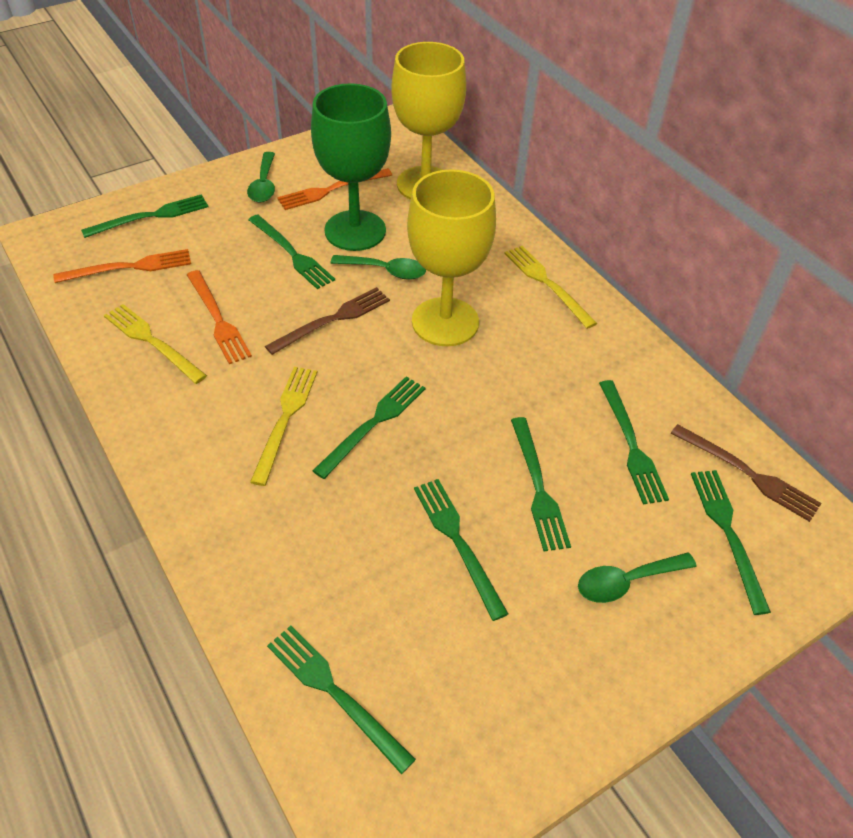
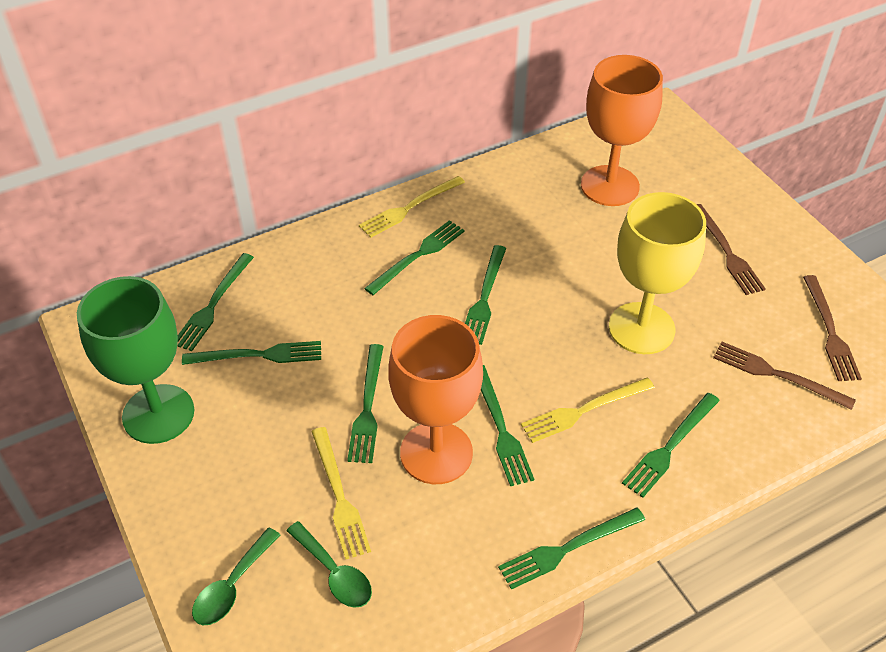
brown fork: [265,287,390,355] [670,424,822,522] = 2 -> [696,204,766,295] [713,342,856,410] [803,275,862,381] = 3
green spoon: [247,152,275,203] [331,255,426,280] [578,552,697,603] = 3 -> [192,528,280,625] [287,521,372,608] = 2
orange fork: [53,249,191,283] [187,270,252,364] [277,168,392,210] = 3 -> none = 0
orange goblet: none = 0 -> [388,315,483,484] [581,55,663,206] = 2
yellow goblet: [391,42,466,200] [407,169,496,346] = 2 -> [609,192,706,354] = 1

